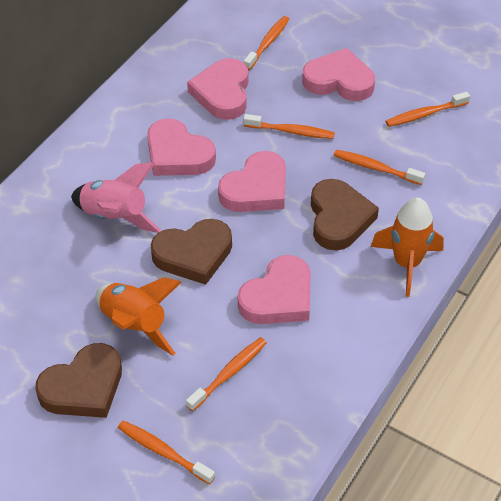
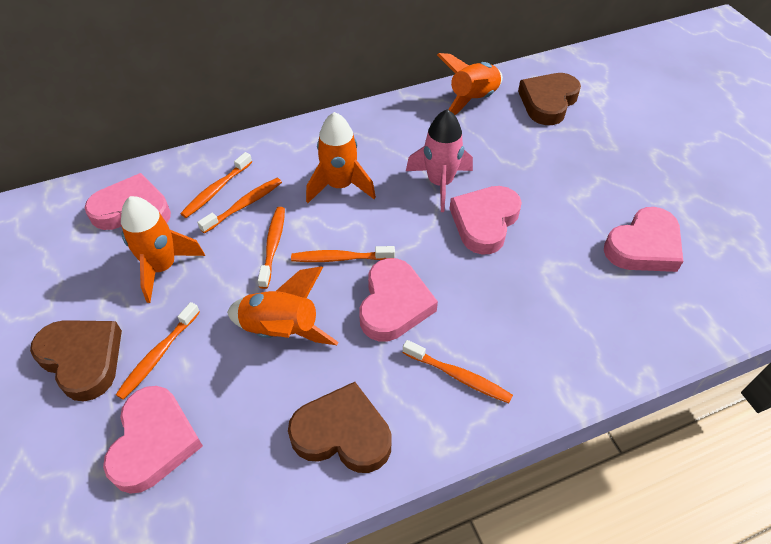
orange rocket: [96,277,182,356] [371,198,444,297] = 2 -> [121,196,205,303] [227,266,338,345] [306,112,376,203] [437,53,503,115] = 4

